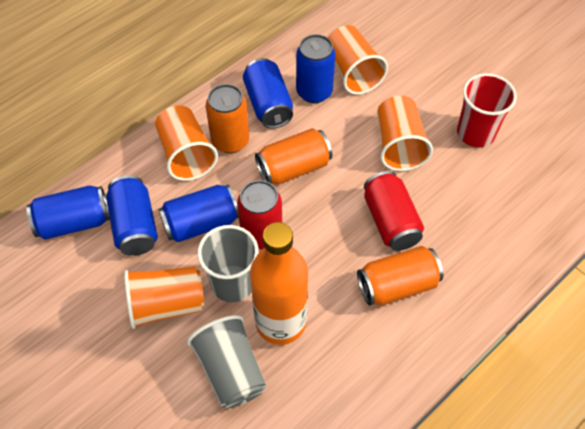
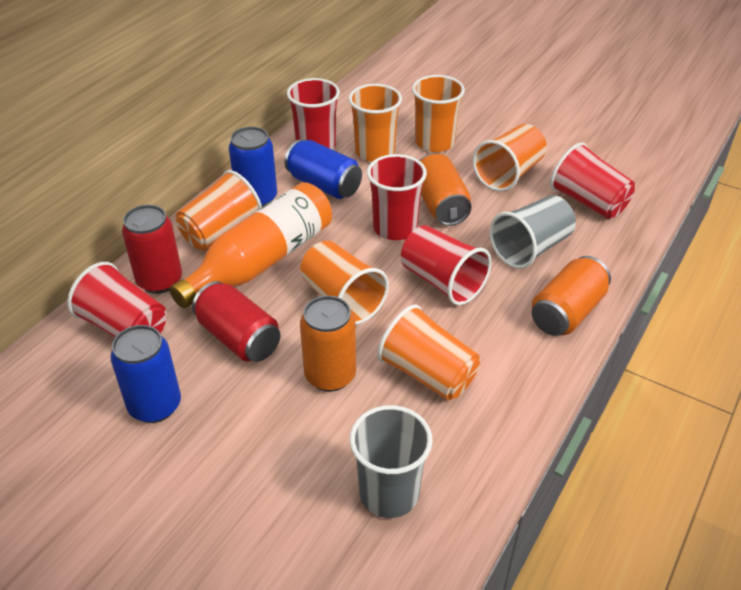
blue can: [26,185,110,240] [106,175,158,256] [158,185,239,242] [243,58,293,129] [296,34,336,103] = 5 -> [110,325,181,423] [229,127,277,207] [284,139,362,199] = 3
orange cup: [124,266,204,329] [155,105,218,181] [328,25,388,95] [377,96,433,171] = 4 -> [176,170,262,250] [300,241,389,325] [349,84,402,162] [377,305,480,400] [412,75,465,152] [473,124,547,191] = 6
red cup: [457,73,517,147] = 1 -> [67,262,167,337] [287,78,340,150] [367,154,427,240] [401,225,491,306] [550,142,635,219] = 5

